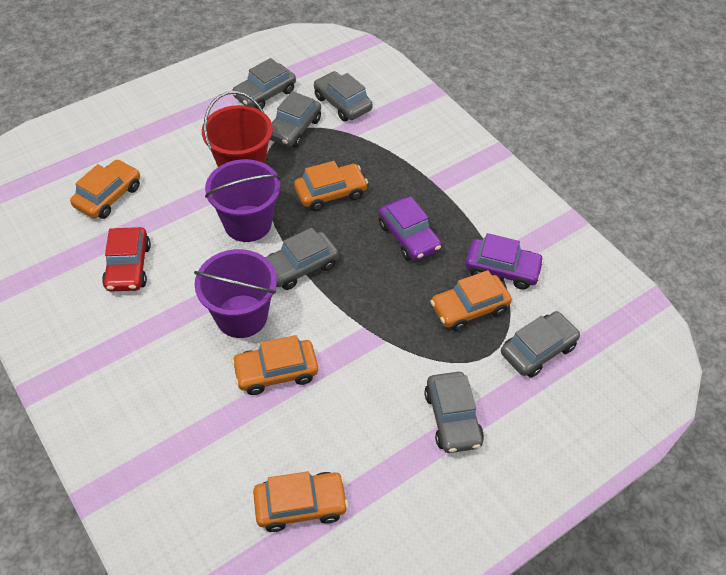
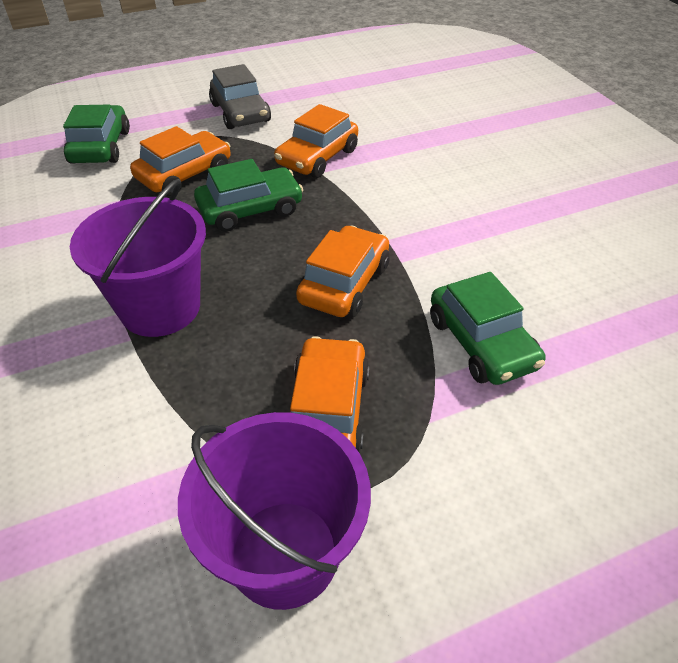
green car: none = 0 -> [63,104,130,164] [194,159,303,232] [430,272,545,385] = 3
grey car: [232,58,296,109] [265,228,339,290] [270,91,321,148] [314,71,373,121] [424,372,484,453] [501,311,580,378] = 6 -> [209,64,271,129] = 1
orange car: [70,159,140,219] [231,335,318,395] [253,471,348,532] [294,161,368,211] [430,270,512,331] = 5 -> [130,126,231,196] [274,104,358,178] [290,336,370,453] [296,225,390,318] = 4
purple car: [378,196,441,261] [465,233,544,290] = 2 -> none = 0
red bucket: [202,91,273,167] = 1 -> none = 0
red car: [102,227,151,292] = 1 -> none = 0

